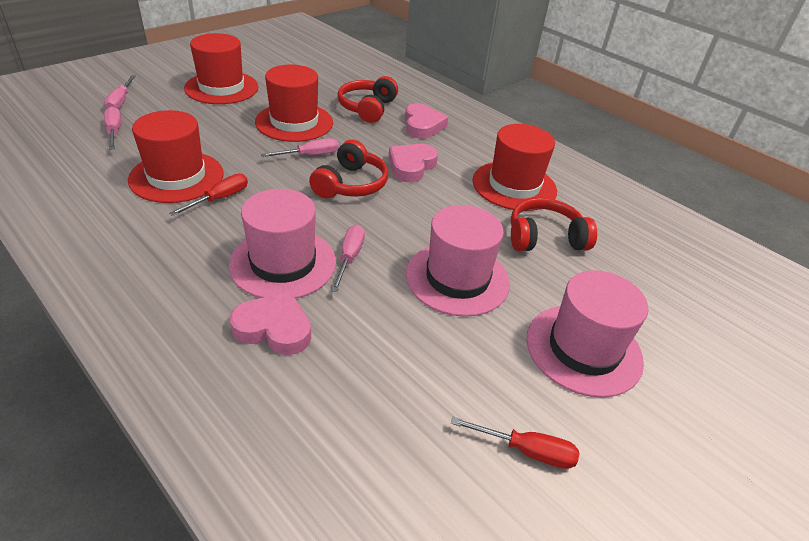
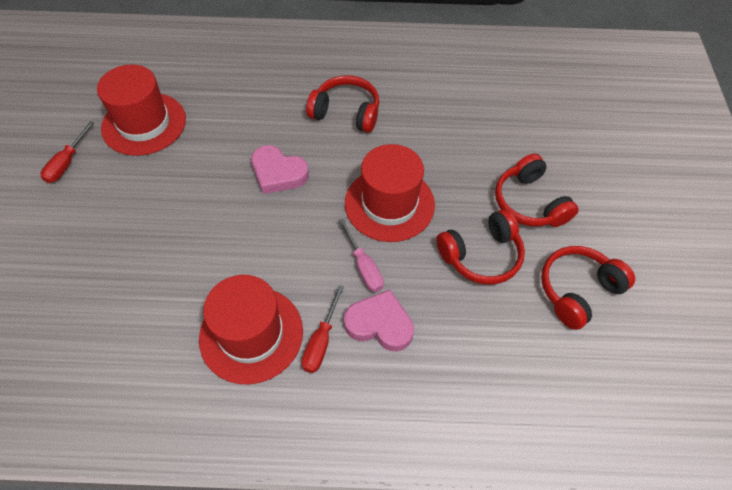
pink hat: [229,189,336,299] [406,205,510,317] [526,270,648,398] = 3 -> none = 0
pink heart: [230,291,311,355] [389,144,438,182] [405,103,448,139] = 3 -> [251,145,309,194] [344,290,414,352] = 2
pink screwdriver: [104,75,136,109] [104,107,121,150] [261,138,338,157] [331,225,365,292] = 4 -> [338,219,384,292] = 1
red hat: [128,110,224,203] [184,33,258,104] [255,65,333,142] [472,124,557,211] = 4 -> [97,65,186,156] [199,275,303,385] [345,144,435,242] = 3
red headphones: [309,140,388,198] [338,76,398,123] [511,198,597,251] = 3 -> [306,75,379,133] [436,209,525,285] [495,154,578,227] [541,246,635,330] = 4

